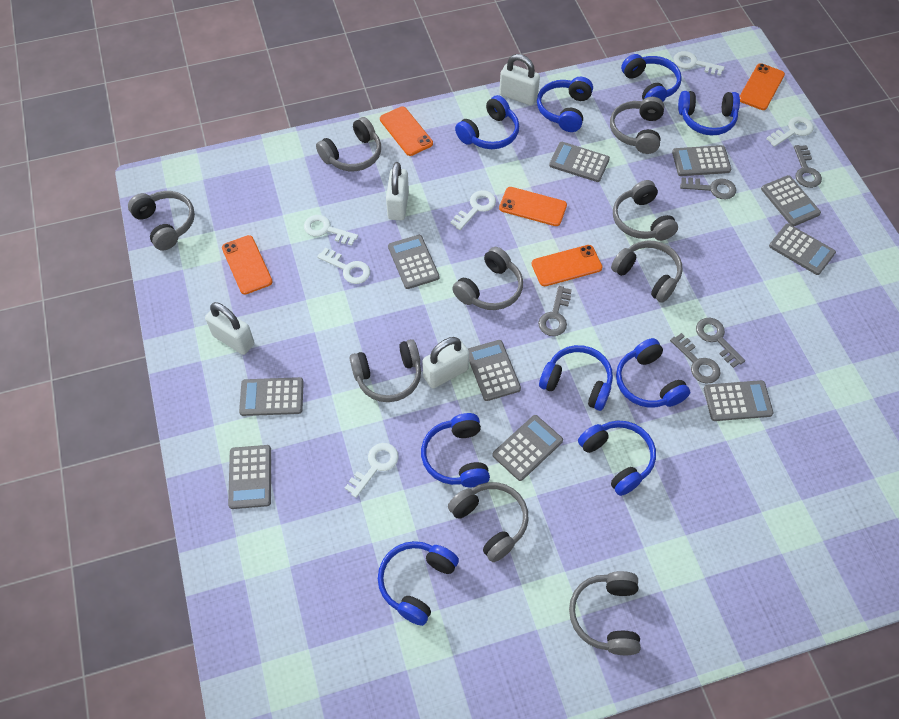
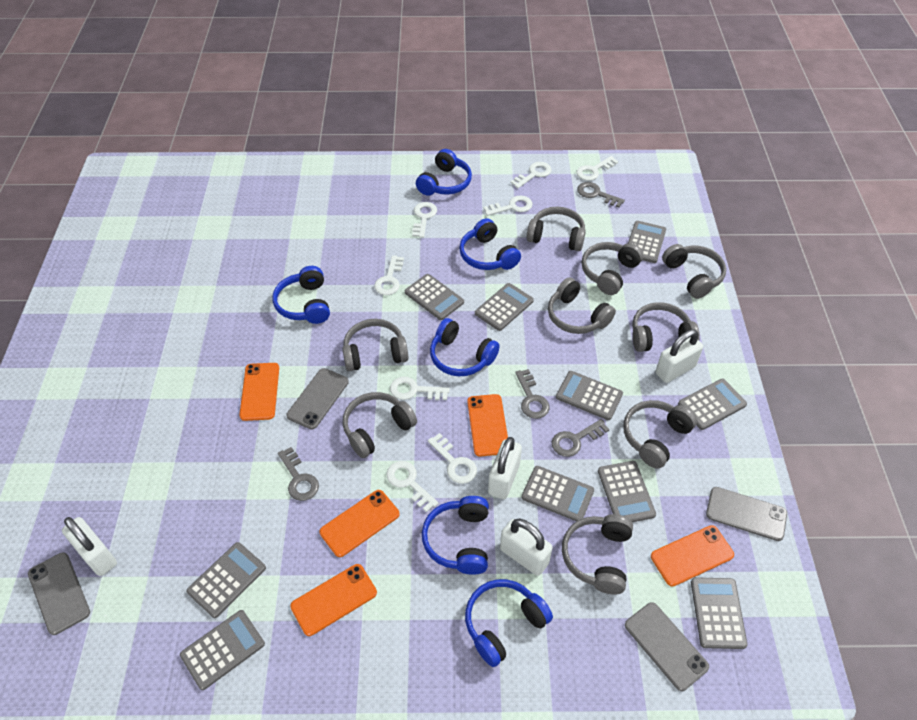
blue headphones: [378,541,459,626] [421,413,490,487] [455,95,519,149] [537,77,593,132] [539,345,613,411] [578,420,656,496] [616,338,690,408] [621,54,682,101] [678,91,740,135] = 9 -> [272,266,330,324] [416,149,472,196] [422,496,489,575] [430,318,500,376] [459,218,521,270] [465,579,553,667] = 6
grey key: [538,286,572,336] [670,333,720,384] [680,178,736,199] [696,318,745,368] [794,145,822,188] = 5 -> [278,447,319,501] [515,369,550,419] [551,419,609,457] [577,182,625,207] = 4
grey phone: none = 0 -> [28,552,90,635] [286,368,349,430] [625,602,709,691] [706,487,787,541] = 4
white key: [304,215,358,246] [317,248,370,284] [345,443,399,498] [450,190,496,230] [674,51,724,76] [766,117,814,147] = 6 -> [374,255,404,295] [387,461,438,512] [390,377,450,400] [412,202,437,238] [428,433,477,484] [484,196,533,216] [510,162,552,188] [576,156,618,181] = 8

